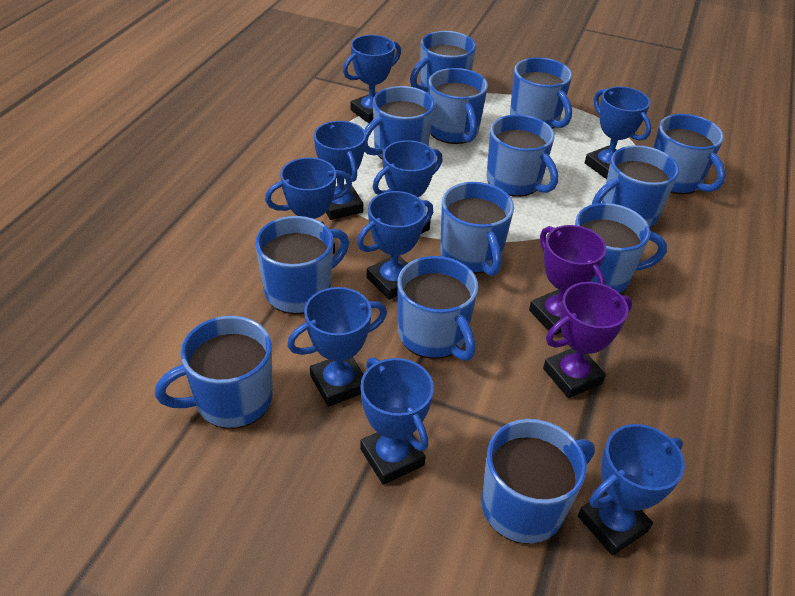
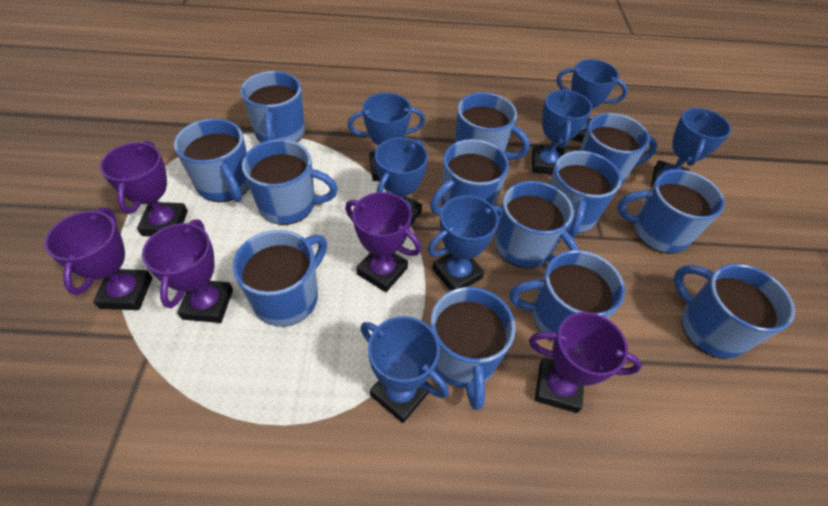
blue trophy: [265,157,352,254] [287,287,387,407] [314,121,366,220] [343,35,401,123] [357,191,433,300] [360,357,434,485] [373,140,442,234] [578,424,685,555] [585,86,651,179] = 9 -> [348,93,425,181] [360,316,449,423] [375,138,428,226] [428,195,503,291] [532,90,592,175] [556,59,628,142] [651,108,731,187] = 7
purple trophy: [529,225,606,335] [543,282,632,398] = 2 -> [44,207,153,310] [100,141,188,236] [142,219,233,323] [345,192,422,292] [529,312,642,413] = 5

